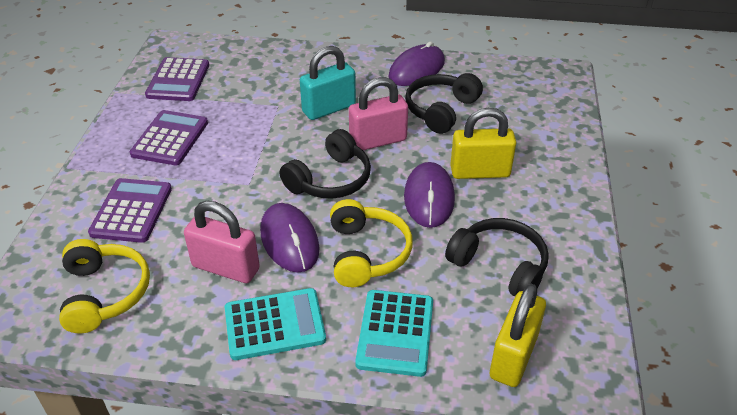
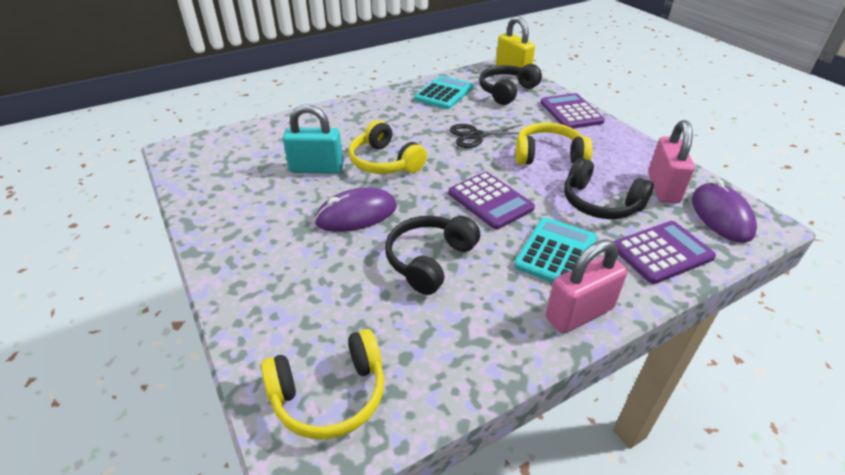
black scissors: none = 0 -> [449,124,523,148] = 1
purple mouse: [260,203,320,273] [388,41,445,86] [404,162,455,228] = 3 -> [315,187,397,232] [692,180,757,243] = 2
yellow headphones: [59,239,150,334] [330,199,413,287] = 2 -> [261,329,384,439] [349,120,427,174] [515,122,593,165] = 3
yellow padlock: [450,108,516,179] [490,284,546,387] = 2 -> [496,16,535,77] = 1

